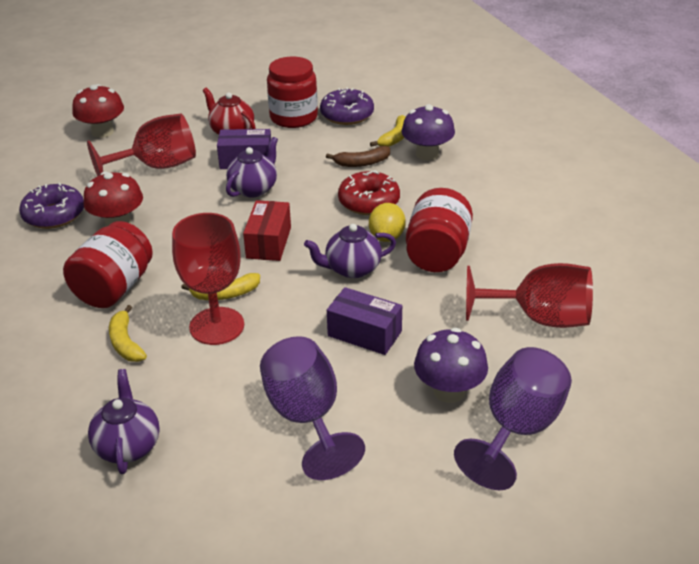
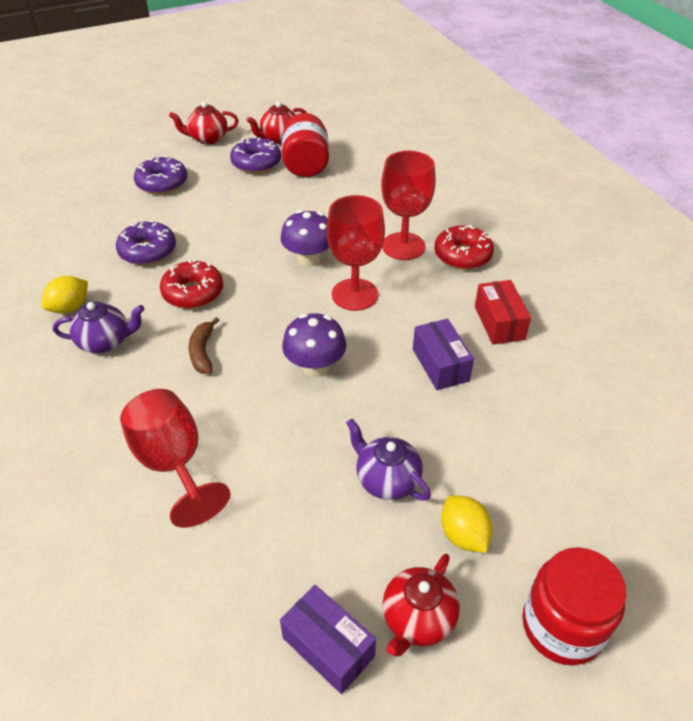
purple donut: [19,182,84,229] [320,87,374,125] = 2 -> [116,220,176,265] [134,156,187,194] [230,137,281,173] = 3
purple goblet: [260,336,365,480] [454,347,572,490] = 2 -> none = 0
purple teapot: [88,369,160,474] [226,137,278,197] [304,224,396,278] = 3 -> [53,302,145,353] [346,419,431,501] = 2
red donut: [338,170,400,215] = 1 -> [160,259,223,309] [434,225,494,270] = 2
red jar: [63,221,153,308] [267,57,318,128] [406,188,473,272] = 3 -> [282,113,329,177] [522,547,627,665] = 2
red mushroom: [72,84,124,138] [84,171,143,226] = 2 -> none = 0
red teapot: [203,88,256,135] = 1 -> [169,102,239,144] [246,102,307,144] [383,554,460,656] = 3
yellow banana: [109,305,147,362] [181,273,260,300] [370,115,405,147] = 3 -> none = 0
yellow lemon: [369,203,406,242] = 1 -> [41,276,88,314] [441,495,492,553] = 2

